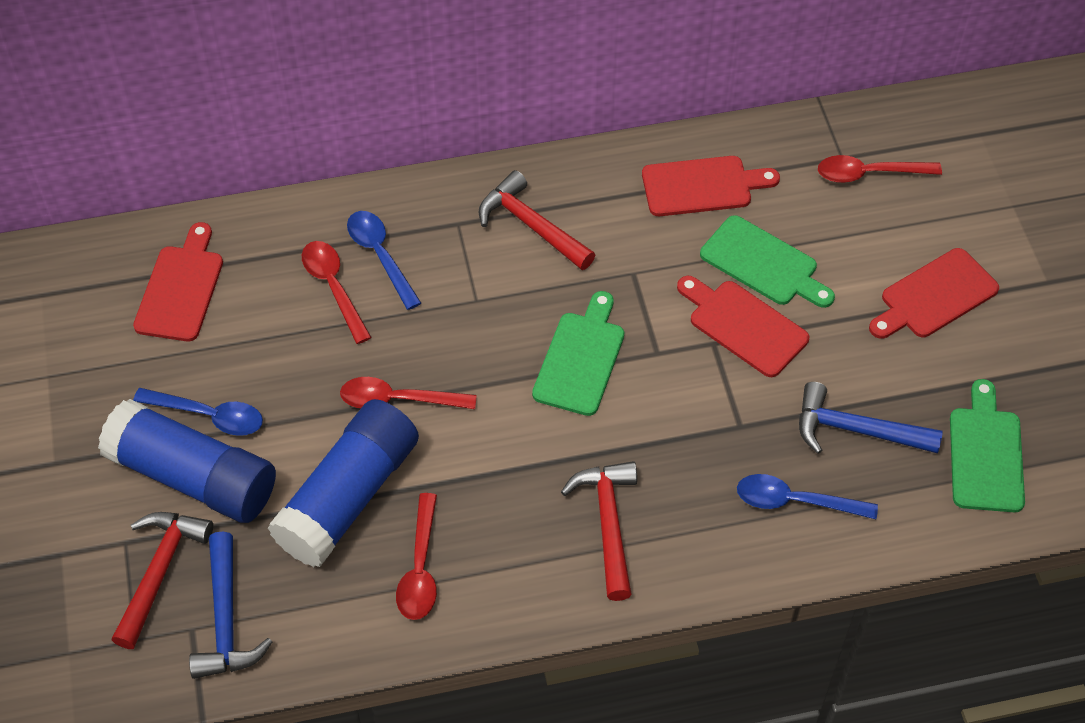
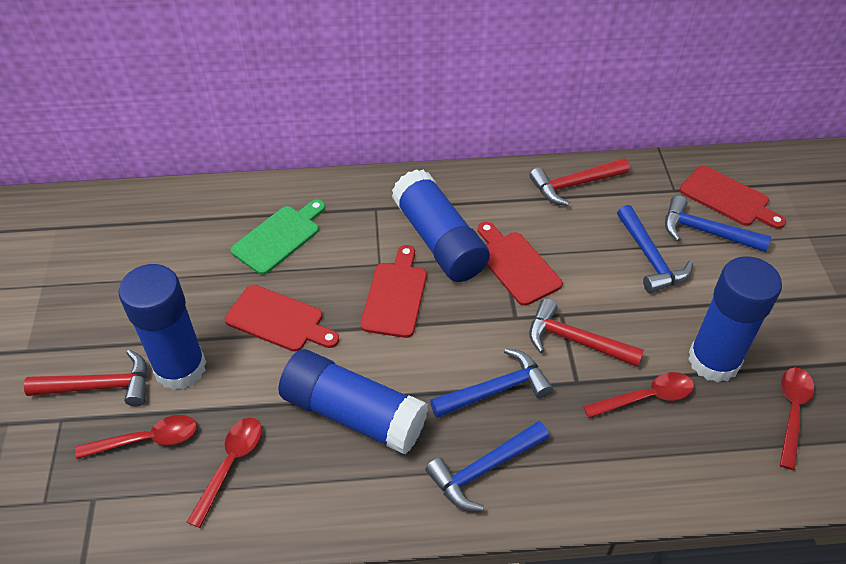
blue glue stick: [98,399,276,523] [268,399,419,567] = 2 -> [118,264,206,390] [279,349,428,454] [392,169,490,282] [688,256,782,382] = 4
blue hammer: [189,531,272,679] [799,382,943,454] = 2 -> [425,421,549,511] [430,348,553,418] [617,205,693,293] [665,195,771,252] = 4
blue spoon: [133,388,263,436] [347,211,421,310] [737,474,878,519] = 3 -> none = 0
green cutting board: [532,291,624,416] [700,215,835,308] [950,379,1025,512] = 3 -> [231,199,325,275] = 1

